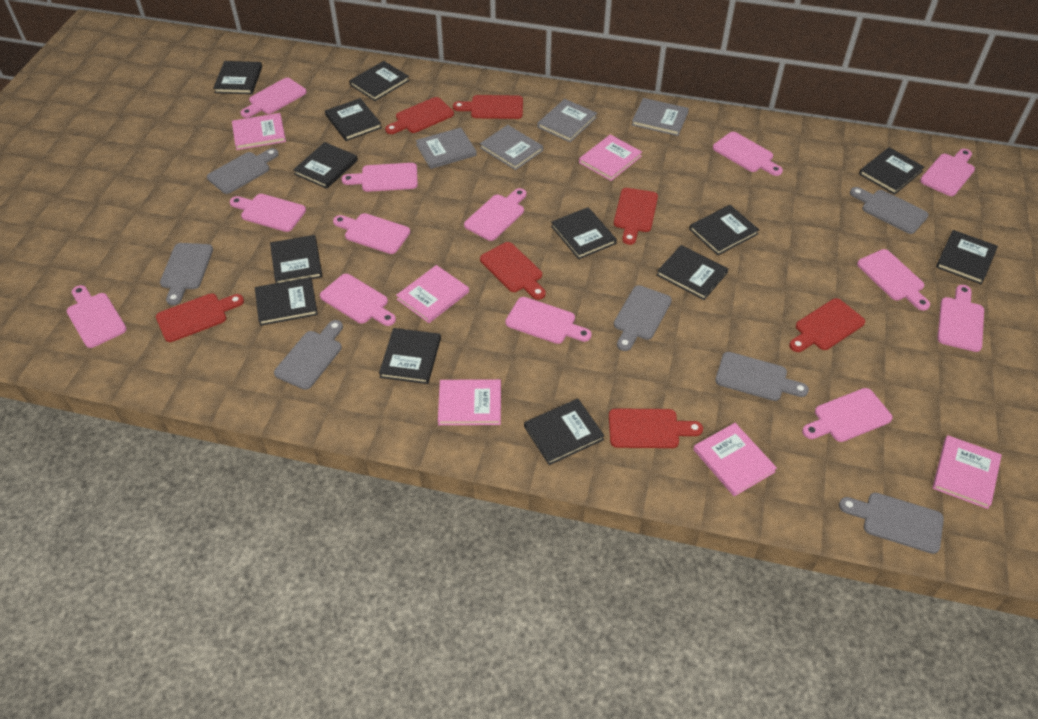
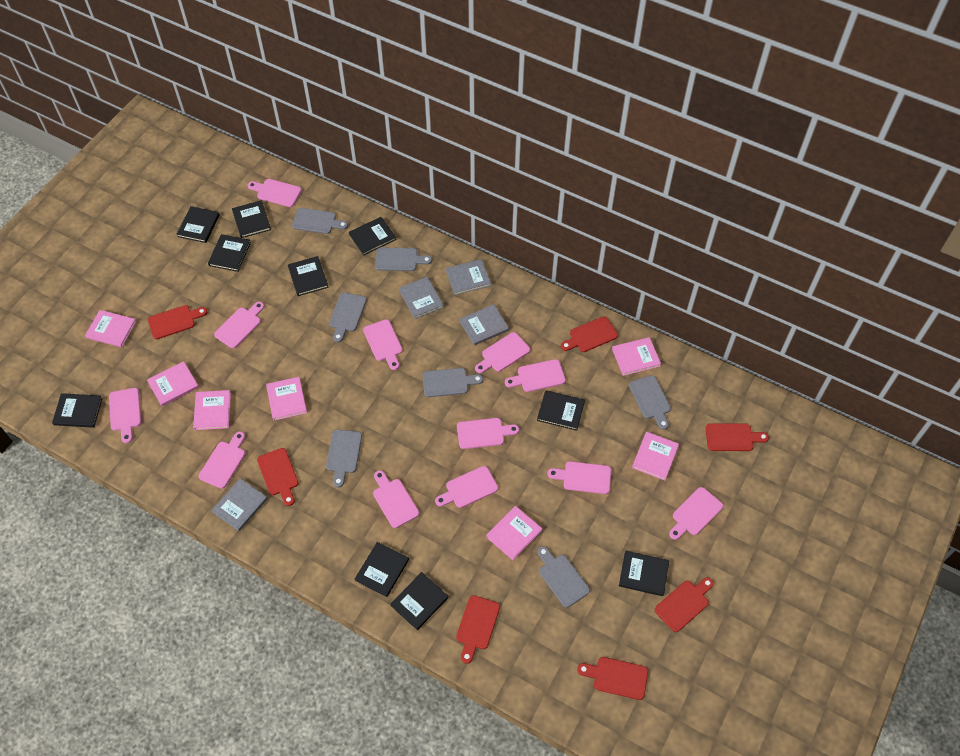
black book: [213,61,262,94] [255,277,318,326] [270,235,322,283] [293,142,358,189] [325,98,382,141] [349,61,409,101] [379,328,441,384] [524,399,605,465] [551,207,617,259] [657,245,728,300] [689,205,759,255] [859,147,924,195] [936,230,998,284] = 13 -> [52,393,103,428] [177,206,220,243] [208,234,251,272] [232,200,271,238] [288,256,329,296] [349,217,396,255] [355,542,409,597] [390,572,449,630] [537,390,585,431] [619,551,669,596] = 10
pink book: [232,113,286,150] [396,265,469,323] [438,379,501,425] [579,134,642,181] [693,423,777,496] [933,435,1002,509] = 6 -> [85,310,136,347] [147,361,199,406] [193,390,231,430] [266,377,307,421] [486,506,542,560] [612,337,661,376] [632,432,679,481] = 7
pink cutting board: [67,285,127,348] [230,194,306,232] [241,78,307,118] [320,274,396,326] [333,213,410,254] [342,163,418,192] [464,188,526,241] [505,297,592,344] [713,132,783,176] [802,388,893,442] [857,249,930,311] [920,149,975,196] [937,285,984,352] = 13 -> [109,388,141,443] [199,431,245,489] [214,302,264,348] [248,179,302,207] [363,320,403,370] [373,470,419,528] [435,466,498,508] [457,418,519,449] [475,332,530,373] [505,359,566,392] [547,461,611,494] [669,487,723,540] = 12

